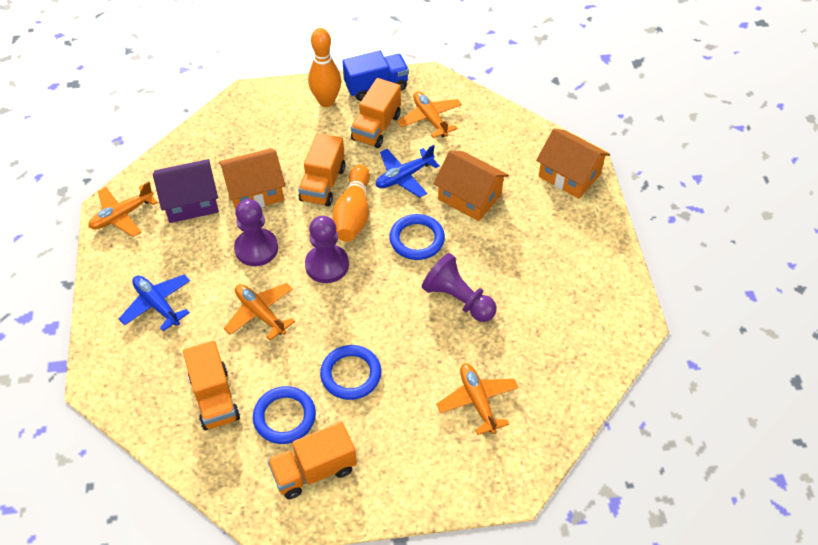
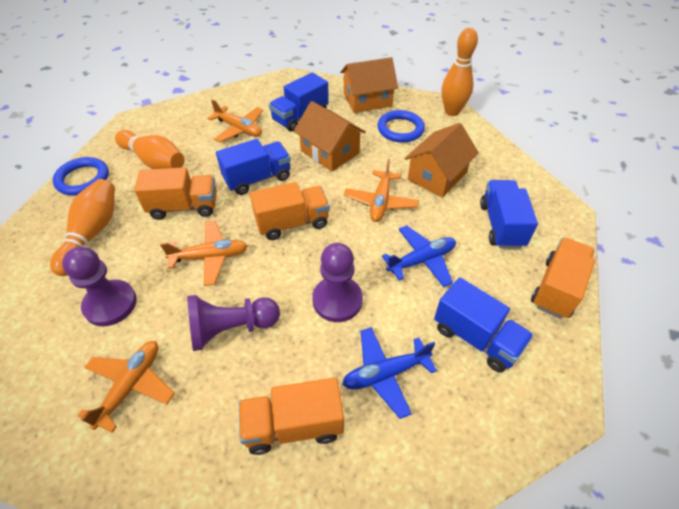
blue ring: [253,386,316,444] [320,345,382,400] [389,214,445,260] = 3 -> [53,157,109,196] [377,110,425,143] = 2
blue truck: [342,50,409,101] = 1 -> [216,139,291,195] [269,72,329,132] [434,277,534,372] [480,180,538,249] = 4
orange bowling pin: [308,28,341,107] [333,164,370,242] = 2 -> [50,179,115,276] [115,130,184,169] [442,28,478,116] = 3
purple house: [153,159,219,223] = 1 -> none = 0

